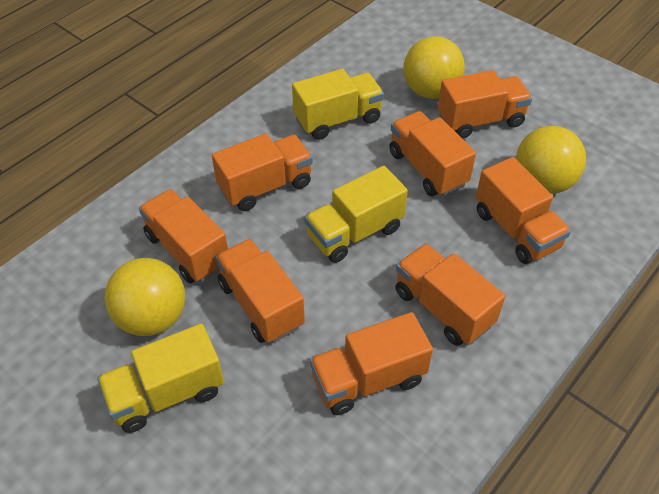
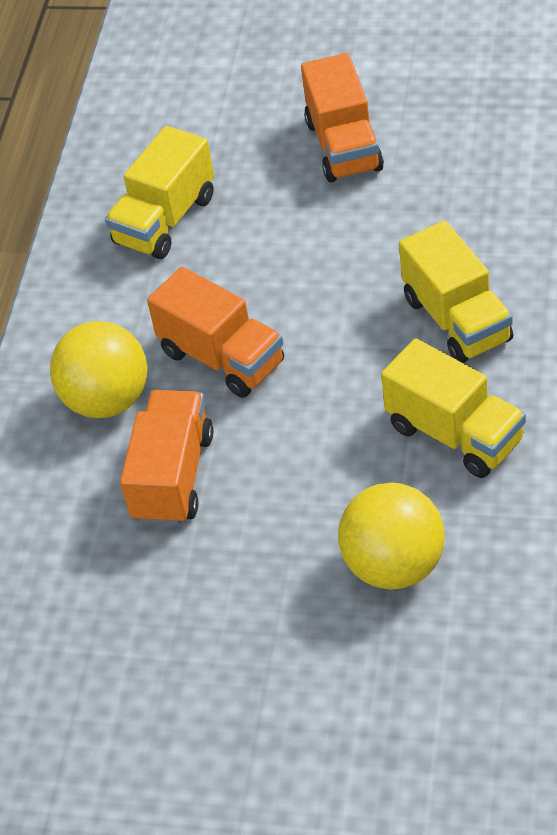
orange truck: [139,189,228,283] [212,133,313,211] [215,239,305,343] [310,312,433,415] [389,111,476,196] [395,243,505,346] [438,70,532,139] [476,157,571,264] = 8 -> [120,390,213,525] [147,267,284,398] [301,53,384,182] = 3
yellow ball: [104,258,185,336] [404,36,465,99] [516,126,586,194] = 3 -> [50,321,148,418] [338,483,445,590] = 2

